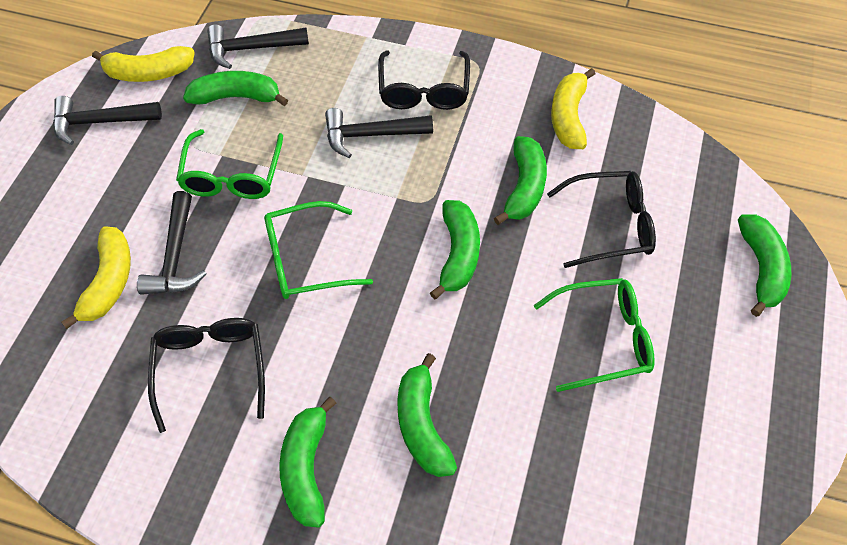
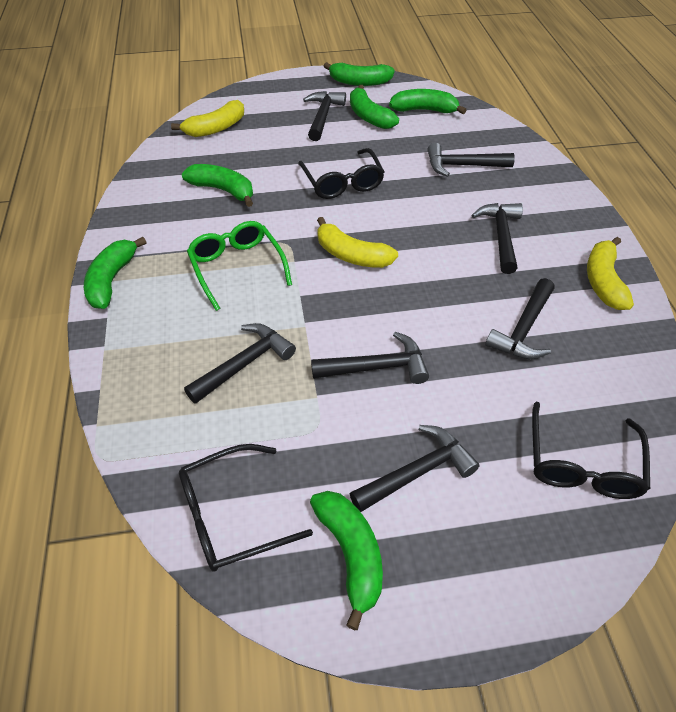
black hammer: [53,96,162,145] [137,191,207,295] [207,24,309,69] [325,108,433,158] = 4 -> [184,323,296,404] [303,91,346,141] [311,332,429,384] [350,425,480,512] [427,143,515,177] [471,203,523,274] [485,278,555,359] = 7
green glasses: [176,129,283,199] [264,201,373,299] [533,278,655,392] = 3 -> [187,221,292,311] = 1

